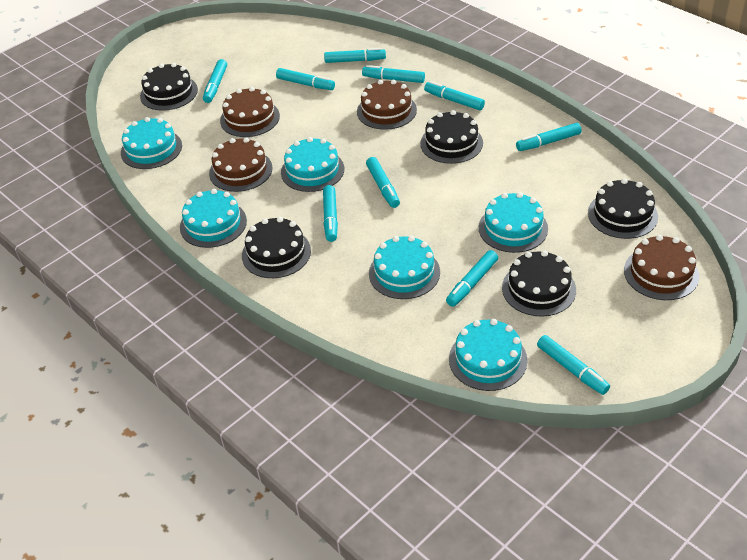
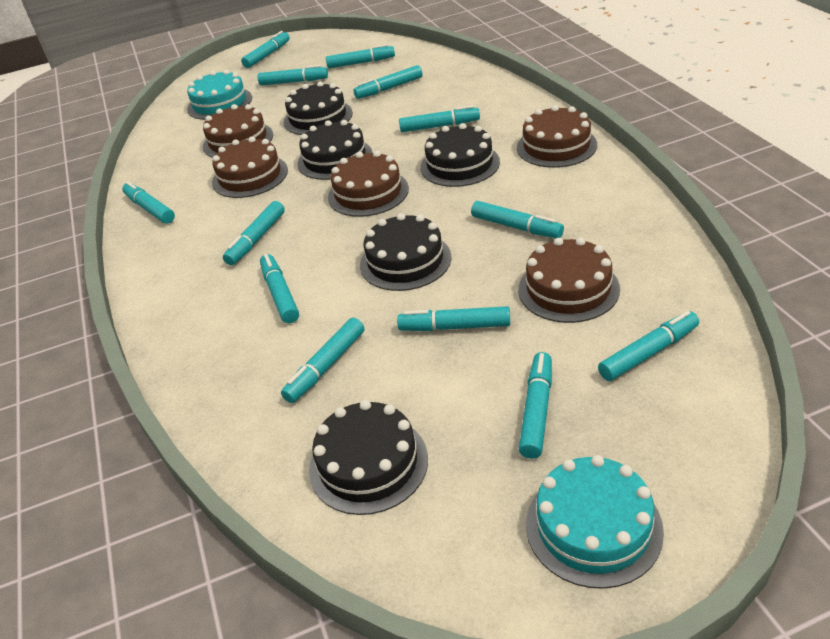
brown cake: [209,137,272,192] [220,87,280,137] [357,80,417,130] [624,235,699,300] = 4 -> [203,104,273,158] [212,137,288,198] [328,151,409,217] [517,105,597,168] [518,238,620,323] = 5
turquoise cake: [121,117,182,169] [180,189,247,248] [281,137,344,192] [369,236,440,299] [449,319,527,391] [479,192,548,253] = 6 -> [187,70,252,120] [526,455,664,589] = 2
turquoise marker: [203,59,227,103] [276,68,335,90] [323,185,338,242] [324,48,386,63] [362,65,425,83] [366,157,400,208] [424,81,485,110] [446,250,498,307] [516,123,582,151] [537,335,610,395] = 10 -> [122,181,175,224] [223,201,285,265] [241,31,290,68] [258,65,328,85] [260,254,299,323] [281,318,364,403] [326,44,395,69] [353,65,423,99] [397,306,510,331] [399,105,480,132] [471,201,564,238] [519,352,552,459] [598,311,699,381] = 13

